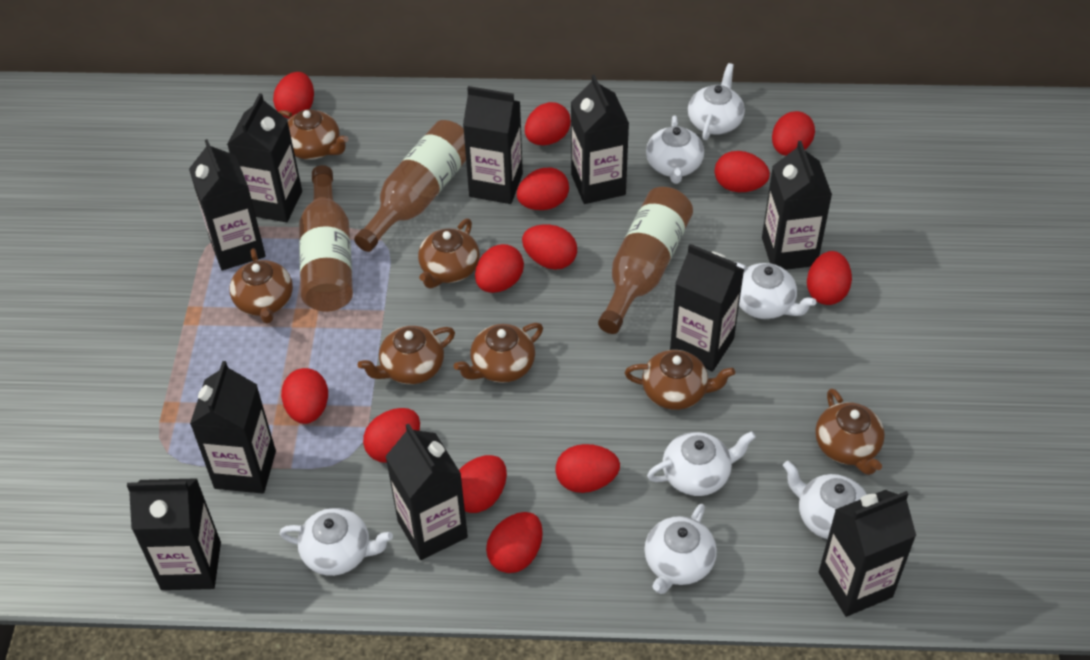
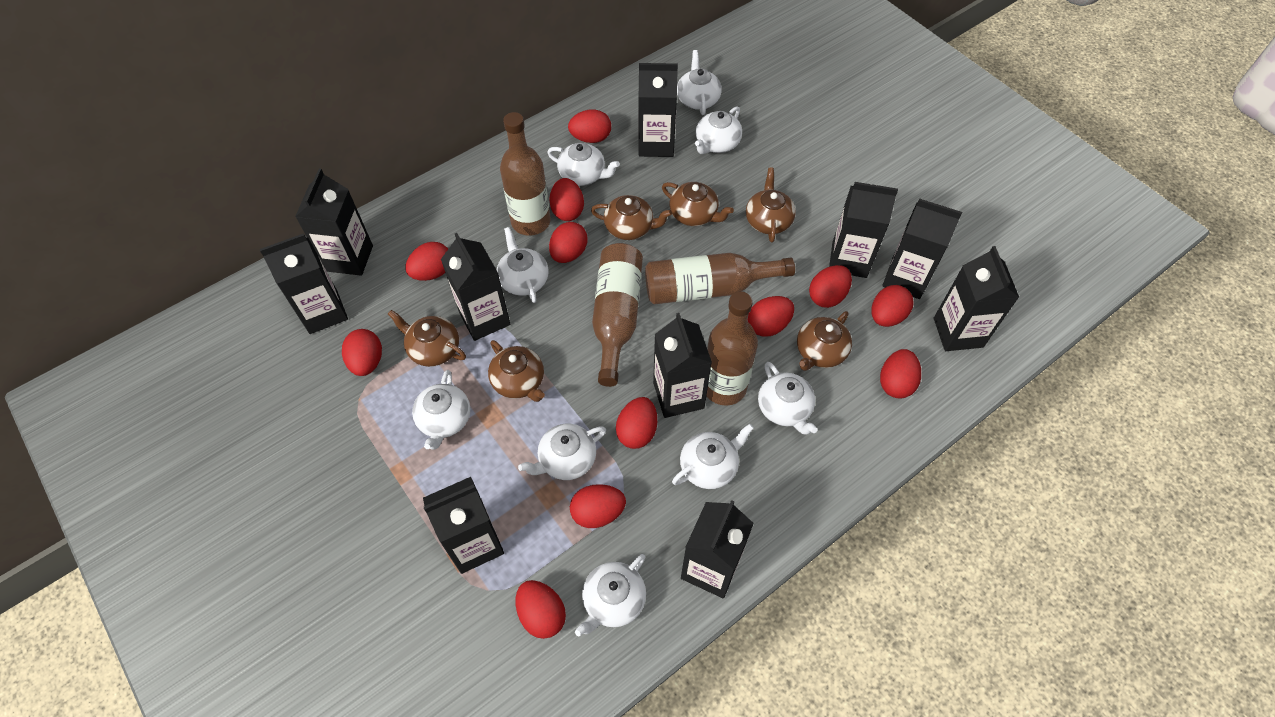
brown bottle: [299,165,353,312] [354,120,466,252] [598,187,693,334] = 3 -> [500,112,551,236] [592,243,643,387] [645,253,795,304] [706,291,758,406] = 4
brown teapot: [230,248,293,324] [279,109,349,160] [358,326,455,384] [418,219,480,289] [454,323,543,383] [625,350,735,410] [815,388,885,475] = 7 -> [388,310,466,367] [488,340,545,402] [591,195,672,240] [662,182,734,226] [746,168,796,243] [797,311,852,371] = 6
red egg: [273,72,314,119] [281,368,328,424] [363,408,420,463] [459,455,507,513] [475,244,524,293] [486,512,543,573] [517,167,569,210] [522,224,577,270] [525,102,571,145] [556,444,620,493] [715,151,770,192] [772,111,815,156] [807,251,852,305] = 13 -> [342,329,382,376] [405,242,448,281] [515,580,566,639] [549,178,584,221] [549,222,587,263] [568,109,611,143] [570,484,626,528] [616,397,657,449] [748,296,794,336] [809,265,852,308] [871,285,913,327] [880,349,921,398] = 12
white teapot: [279,508,393,576] [644,504,717,594] [646,115,704,184] [647,431,756,496] [688,63,745,140] [735,262,816,319] [783,461,867,539] = 7 -> [412,370,470,449] [497,227,548,303] [518,424,606,480] [547,143,620,186] [575,554,646,636] [672,424,754,489] [677,50,722,115] [695,106,742,154] [758,362,818,435] = 9

